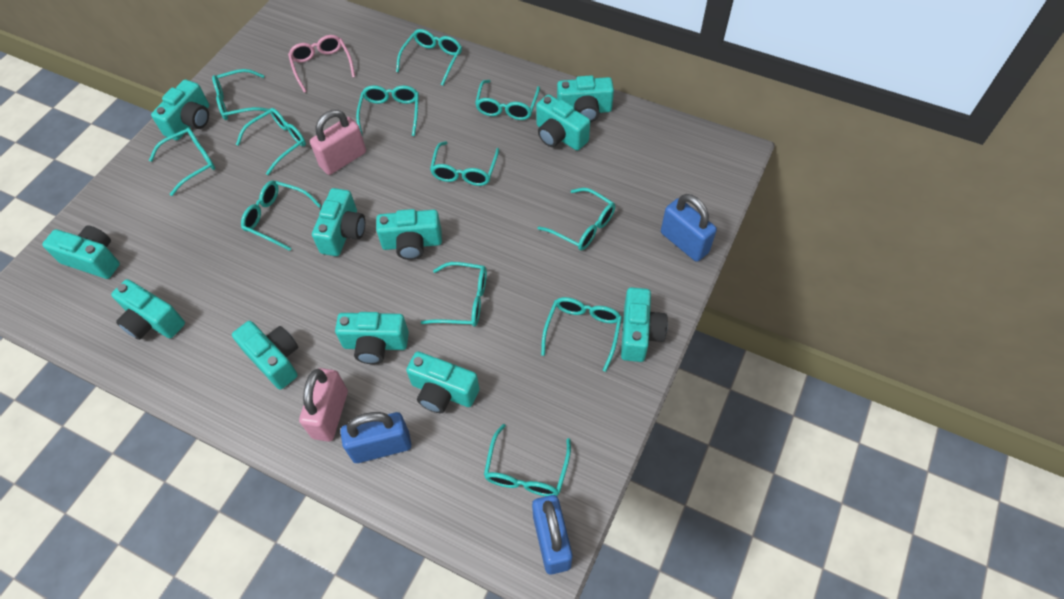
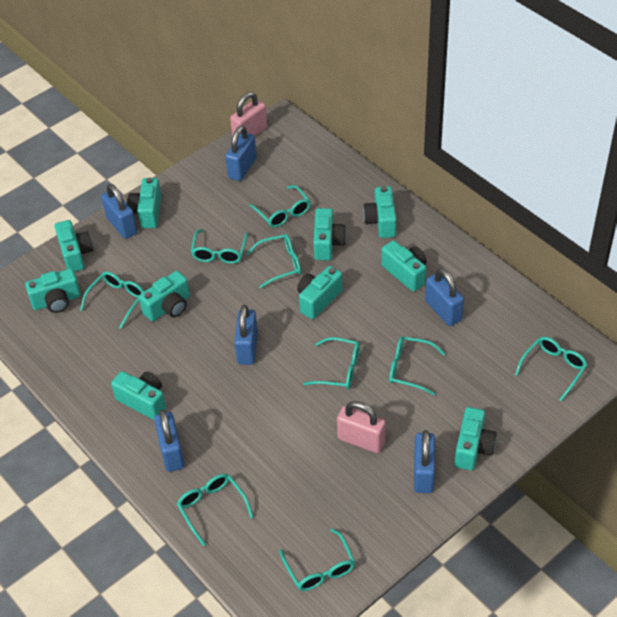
blue padlock: [340,412,411,463] [532,495,572,574] [661,194,717,262] = 3 -> [101,184,137,239] [154,410,185,472] [225,126,257,181] [234,305,258,365] [414,430,435,493] [425,268,464,326] = 6
pink glasses: [288,35,355,92] = 1 -> none = 0
turquoise camera: [42,225,120,279] [111,279,185,340] [151,79,209,140] [232,321,298,390] [312,188,365,256] [335,312,409,364] [376,209,442,260] [406,351,480,413] [536,94,590,151] [557,75,614,122] [621,287,668,362] = 11 -> [25,268,81,313] [55,220,93,272] [111,371,166,420] [127,178,162,228] [139,271,190,321] [297,266,343,319] [313,208,346,260] [363,186,397,238] [381,240,427,292] [455,407,497,470] = 10
turquoise glasses: [149,127,215,196] [212,69,270,120] [236,108,306,175] [241,181,321,251] [356,85,419,136] [396,29,462,85] [421,262,487,327] [430,141,499,186] [475,80,540,120] [484,424,571,496] [537,188,615,250] [541,297,622,372] = 12 -> [80,272,144,329] [177,474,253,546] [191,229,248,264] [247,234,301,288] [249,185,311,228] [279,529,355,591] [304,337,360,389] [389,337,445,395] [515,337,587,401] = 9

